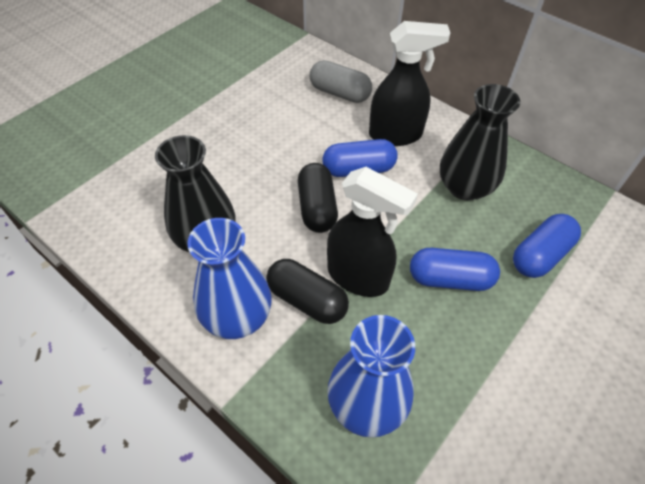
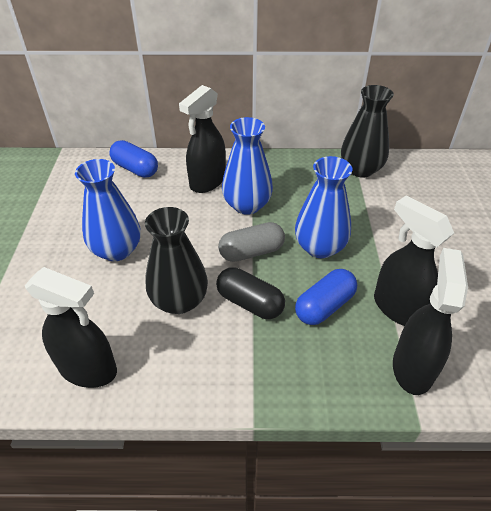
black capsule: [266,259,349,324] [298,163,338,233] = 2 -> [216,267,285,319] = 1
black spray bottle: [327,167,418,297] [369,21,450,146] = 2 -> [25,267,117,388] [179,85,226,193] [374,196,454,326] [393,248,468,395] = 4
blue capsule: [323,139,398,177] [410,248,500,291] [513,214,581,278] = 3 -> [109,140,158,178] [295,269,357,325] = 2
blue vase: [187,218,272,339] [327,315,415,438] = 2 -> [75,159,141,261] [222,117,273,215] [295,156,352,258] = 3

